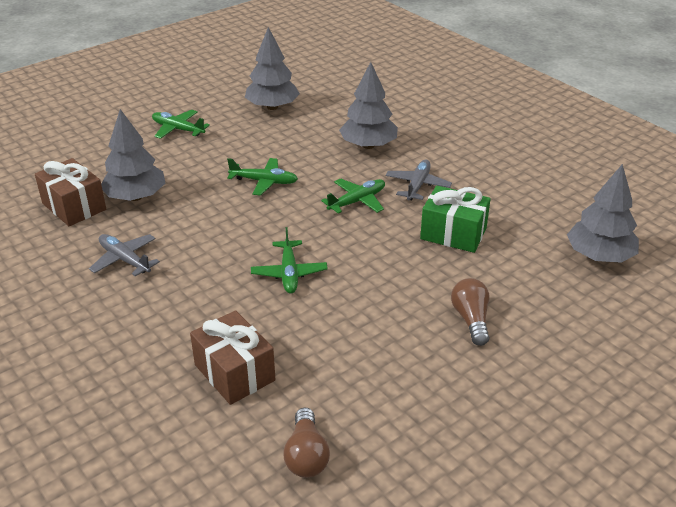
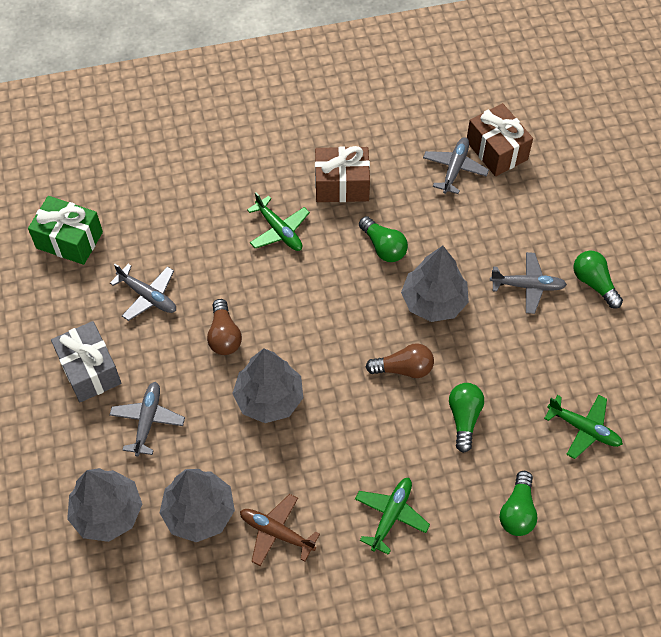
brown plane: none = 0 -> [240,494,320,566] = 1
green light bulb: none = 0 -> [359,216,408,262] [449,383,484,453] [500,471,538,536] [574,251,623,309] = 4
green plane: [152,110,210,139] [227,158,298,196] [251,227,328,294] [321,178,385,214] = 4 -> [247,192,310,251] [355,478,430,555] [544,395,623,459] = 3
grey gift: none = 0 -> [51,321,121,402] = 1
grey plane: [89,234,160,276] [386,159,452,200] = 2 -> [109,382,185,456] [110,264,176,321] [423,137,489,194] [490,252,567,314] = 4

